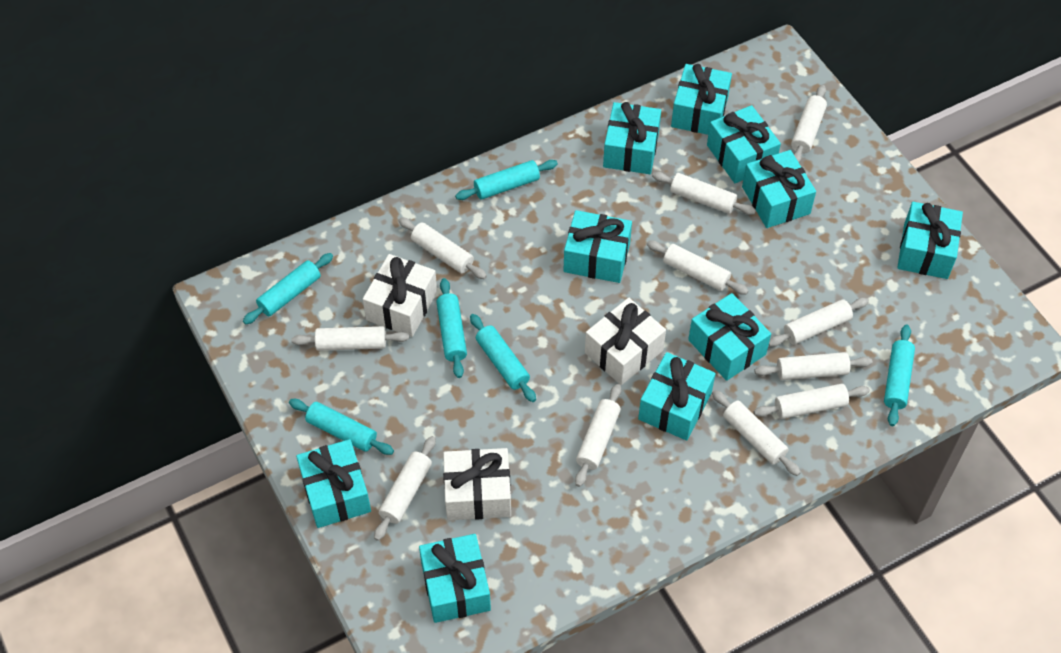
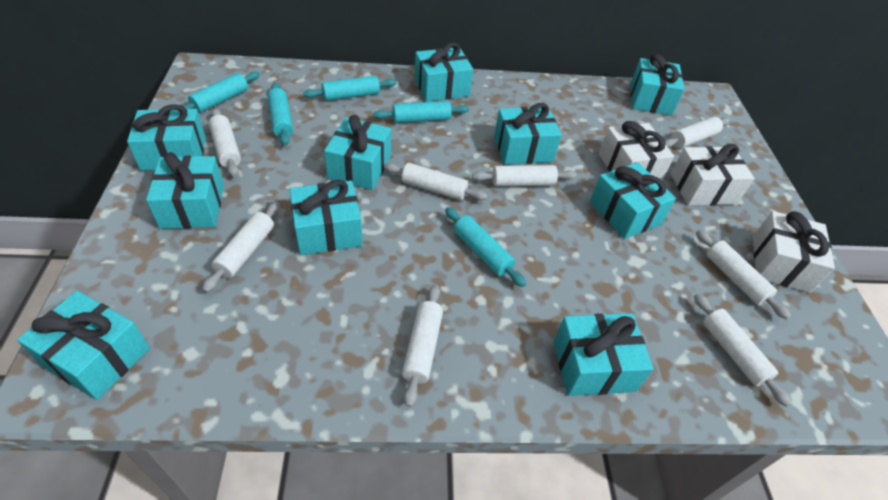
turquoise rolling pin: [243,253,333,325] [289,399,394,455] [436,278,467,378] [455,160,558,200] [470,314,536,402] [884,325,915,426] = 6 -> [182,71,260,113] [268,82,293,146] [303,76,397,101] [373,101,469,123] [445,207,526,287] = 5
white rolling pin: [291,326,409,351] [374,436,436,541] [398,217,487,279] [575,384,621,487] [647,240,749,295] [652,172,756,215] [712,390,801,476] [754,352,872,380] [754,384,870,419] [769,298,869,347] [791,85,827,162] = 11 -> [202,202,280,292] [209,108,241,177] [384,163,488,200] [402,285,443,407] [472,165,577,186] [665,117,730,148] [694,294,791,407] [696,230,791,320] = 8

